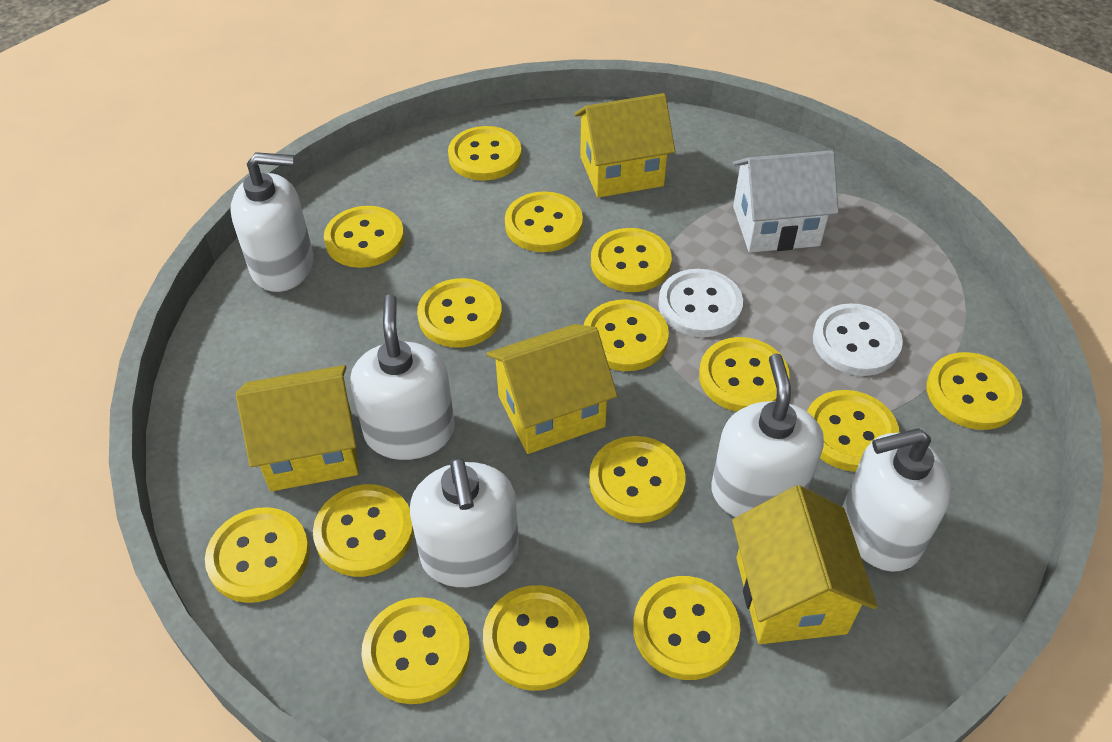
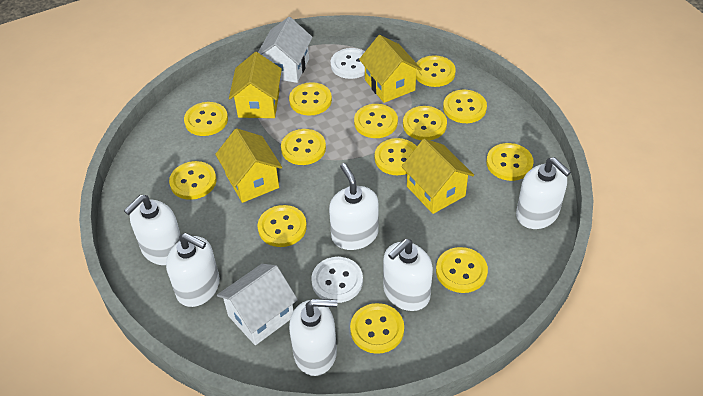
white house: [733,150,839,253] = 1 -> [217,264,298,345] [258,17,313,83] = 2
white soap dispenser: [231,152,313,292] [350,294,455,460] [410,457,519,587] [711,353,824,517] [842,428,951,572] = 5 -> [124,195,181,265] [166,233,220,307] [289,299,337,376] [329,163,379,250] [383,239,433,311] [516,157,571,229] = 6
yellow button: [205,507,310,603] [313,484,414,577] [324,206,404,268] [361,597,470,704] [417,278,502,348] [448,126,522,181] [483,585,590,691] [505,191,583,252] [584,300,669,371] [589,436,685,523] [591,228,672,292] [633,576,740,680] [699,337,790,412] [807,390,899,472] [926,352,1023,430] = 15 -> [169,161,216,200] [184,102,228,136] [258,205,307,247] [281,129,326,165] [289,82,332,116] [350,303,404,354] [354,104,398,138] [375,138,417,175] [403,106,447,140] [416,55,456,87] [436,247,488,293] [443,90,487,123] [486,143,534,181] = 13

